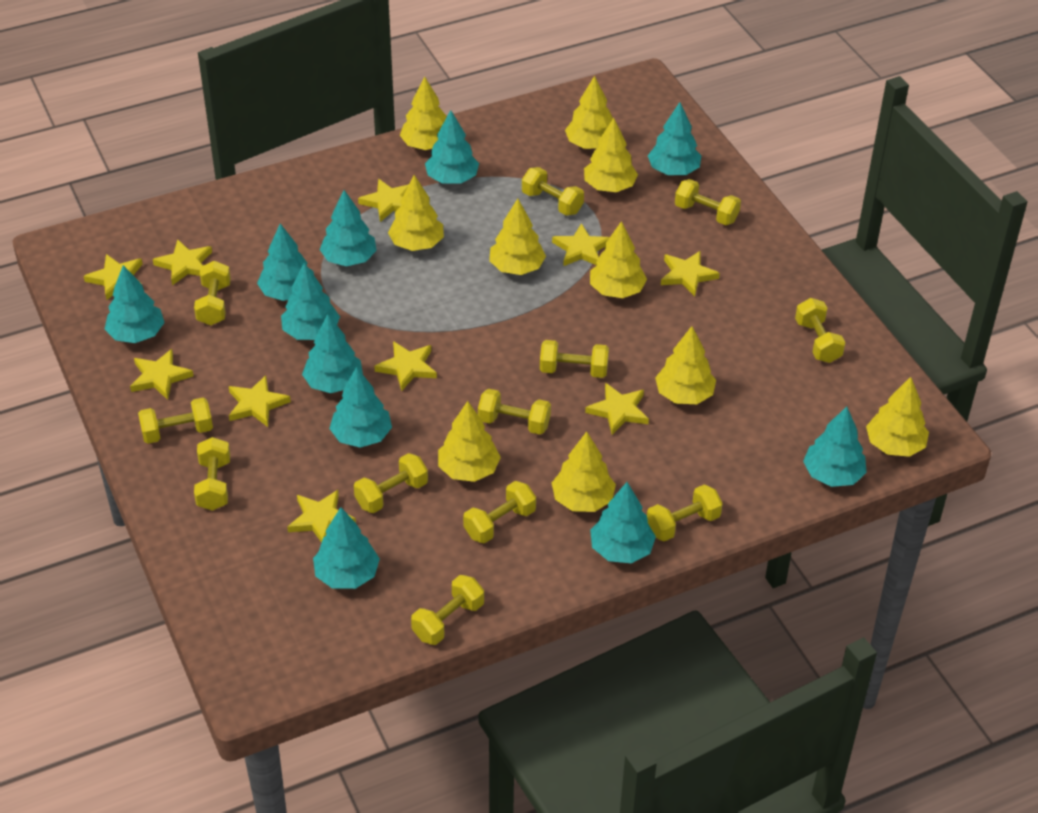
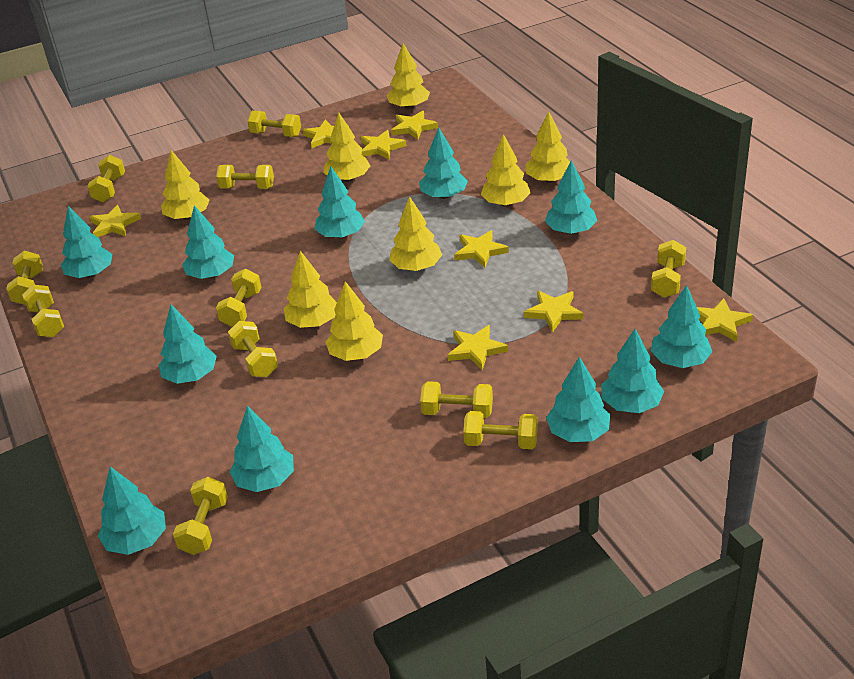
yellow dumbbell: [138,398,213,444] [194,261,231,325] [194,437,230,511] [354,453,428,513] [411,575,484,645] [463,481,536,543] [478,389,551,435] [522,167,584,216] [540,340,609,378] [647,484,723,541] [675,179,741,225] [795,298,846,363] = 12 -> [6,251,43,305] [22,285,64,337] [87,155,125,203] [173,477,228,555] [216,165,274,189] [216,269,262,327] [228,321,278,377] [247,111,301,137] [420,381,493,418] [463,411,538,449] [651,240,686,298] = 11
yellow star: [84,254,143,300] [130,349,193,400] [153,239,212,285] [229,375,291,427] [287,490,356,543] [358,179,409,222] [374,341,437,391] [552,223,610,266] [585,383,649,435] [661,251,720,297] = 10 -> [90,205,141,237] [302,119,349,148] [361,130,406,160] [391,111,438,140] [448,325,508,370] [454,230,509,268] [524,291,584,332] [697,298,753,342] = 8
yellow tree: [388,175,444,251] [400,76,447,150] [438,401,501,482] [489,199,546,275] [552,431,616,512] [565,76,613,149] [584,118,638,192] [590,221,647,298] [655,326,716,404] [866,377,929,457] = 10 -> [161,150,210,220] [284,251,337,328] [323,113,370,182] [326,281,383,361] [387,43,430,109] [389,196,442,271] [481,134,531,206] [526,111,570,183] = 8

